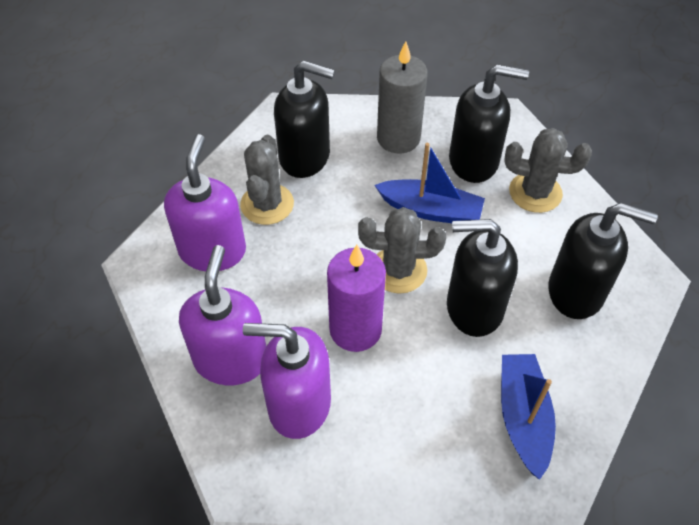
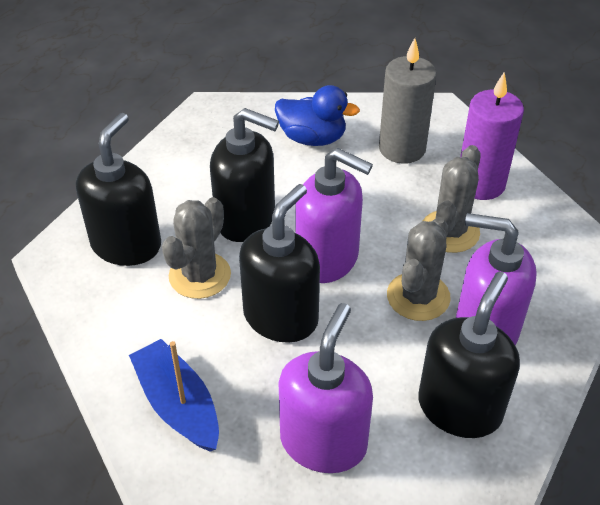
blue boat: [374,143,485,223] [501,354,556,480] = 2 -> [129,339,219,452] = 1
blue duck: none = 0 -> [275,85,360,146] = 1

